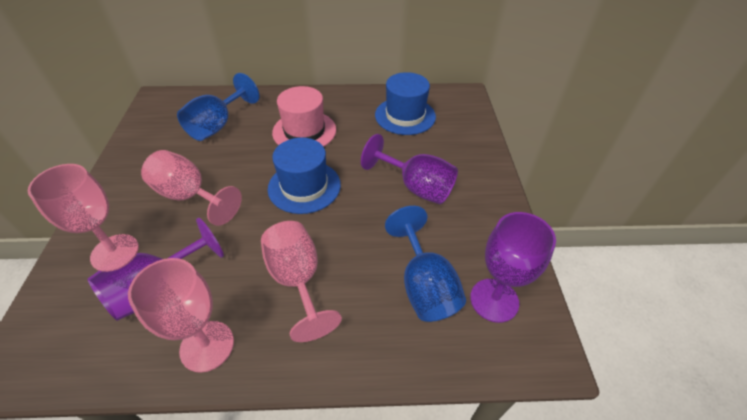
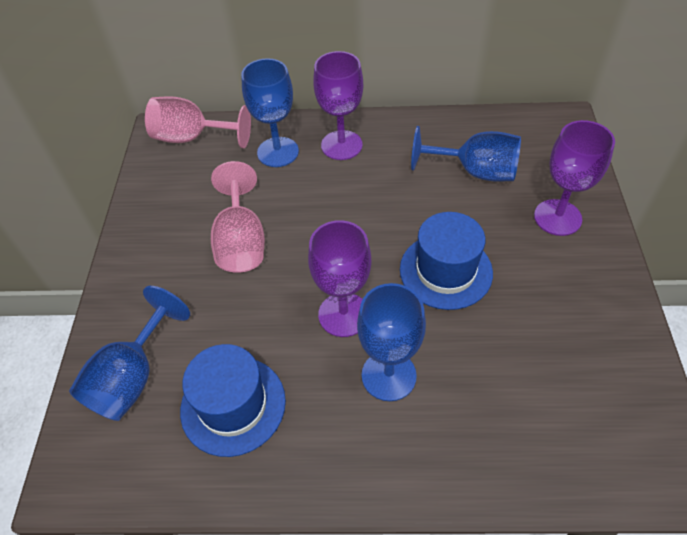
blue goblet: [177,73,259,141] [385,206,466,322] = 2 -> [69,286,190,421] [241,58,299,167] [357,283,426,401] [411,126,521,181] = 4
pink goblet: [28,164,139,270] [128,258,234,373] [141,150,242,226] [261,221,342,342] = 4 -> [145,96,251,148] [211,161,265,273] = 2
pink hat: [272,86,336,147] = 1 -> none = 0

